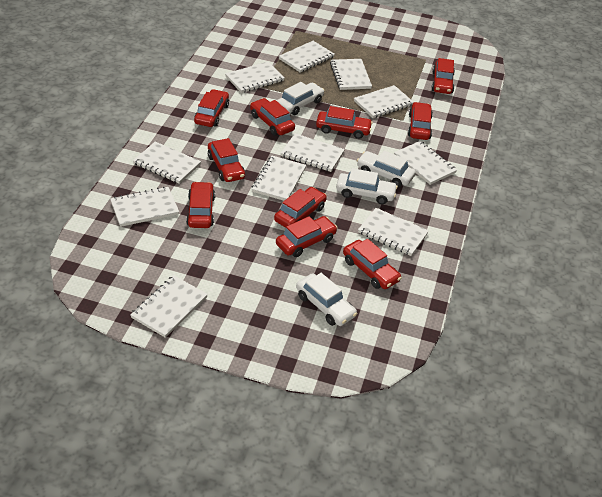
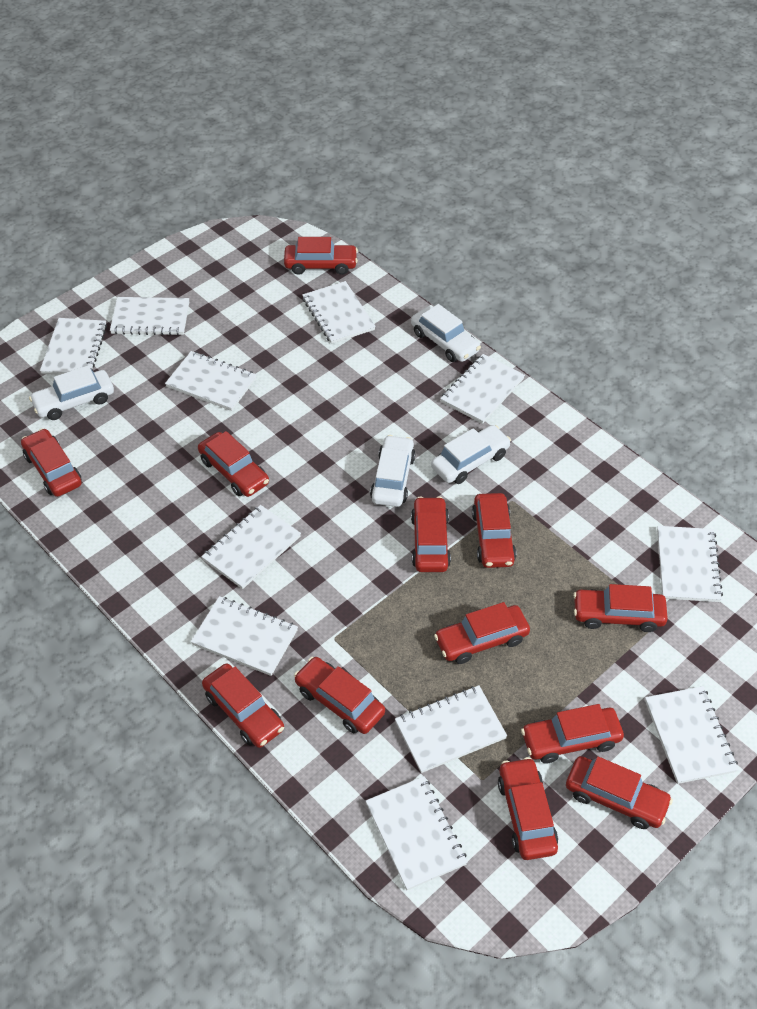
red car: [186,182,215,228] [194,89,229,127] [208,138,245,182] [250,98,295,136] [274,187,327,228] [276,216,338,257] [316,106,373,139] [343,239,402,289] [408,102,433,140] [431,58,455,94] = 10 -> [21,428,82,497] [198,431,269,497] [202,664,284,748] [284,237,358,275] [294,657,385,734] [411,497,451,572] [434,602,530,664] [472,493,516,568] [498,757,558,860] [521,704,624,764] [566,756,673,829] [573,584,668,632] = 12

